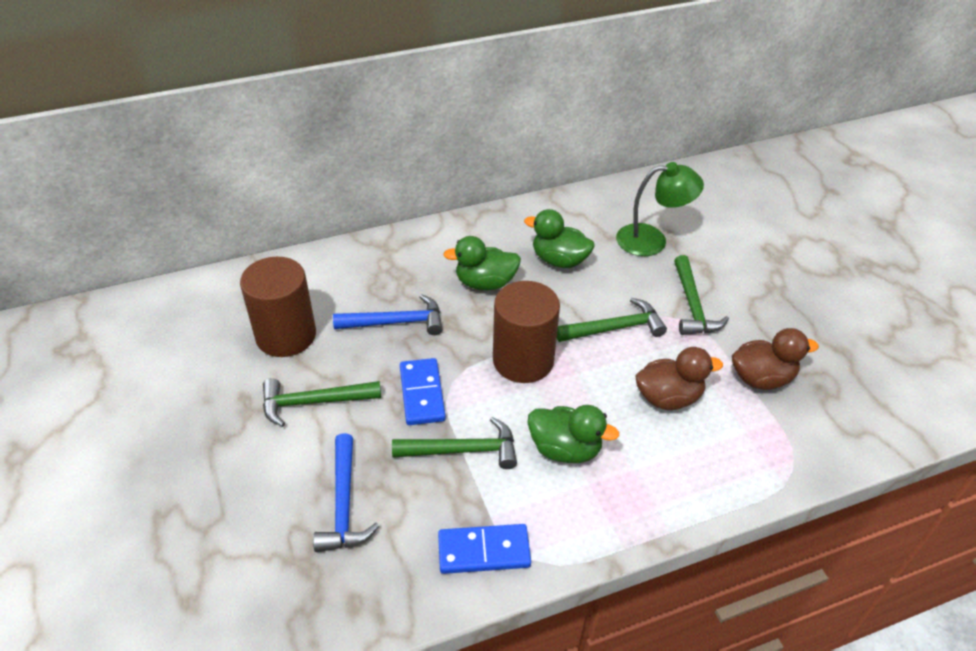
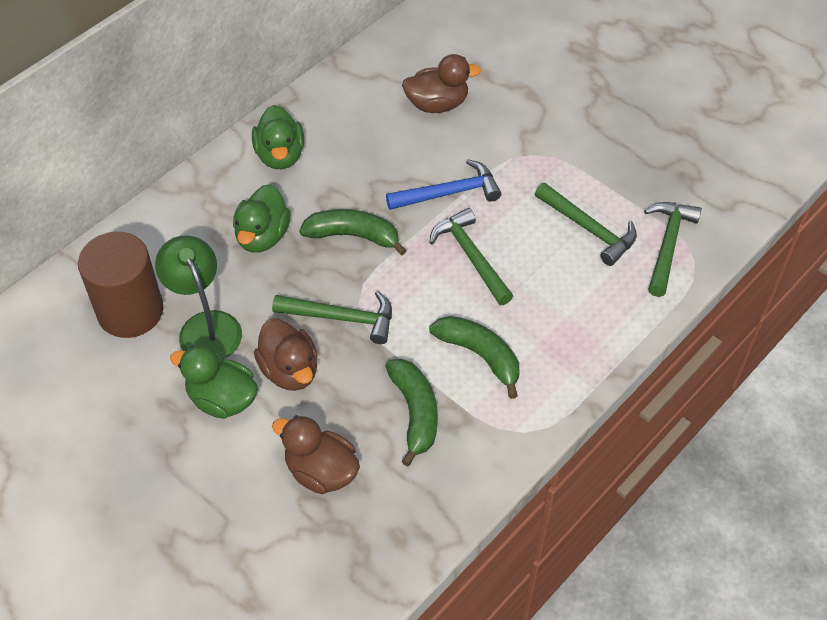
blue domino: [400,358,446,425] [438,524,531,574] = 2 -> none = 0
blue hammer: [313,433,379,552] [333,294,443,335] = 2 -> [386,159,501,210] = 1
brown cylinder: [240,257,316,357] [493,281,560,383] = 2 -> [78,232,164,338] = 1
brown duck: [635,347,723,410] [732,328,819,390] = 2 -> [254,318,318,391] [272,415,360,494] [402,54,481,113] = 3
green banana: none = 0 -> [299,209,407,255] [385,359,438,467] [429,316,520,399] = 3

